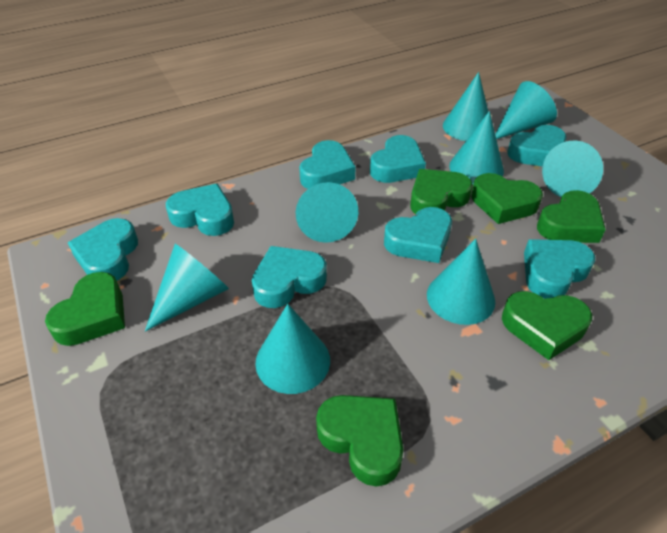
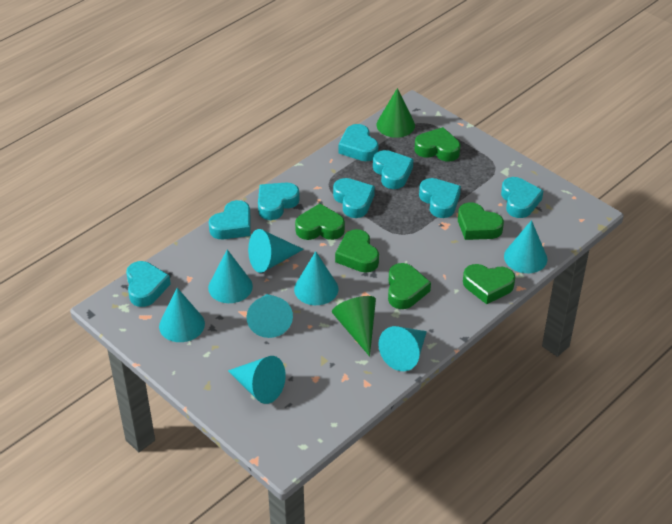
green cone: none = 0 -> [332,296,376,357] [376,88,415,138] = 2

